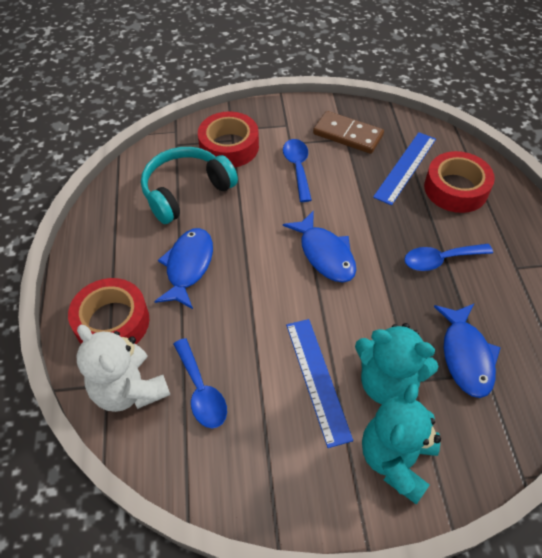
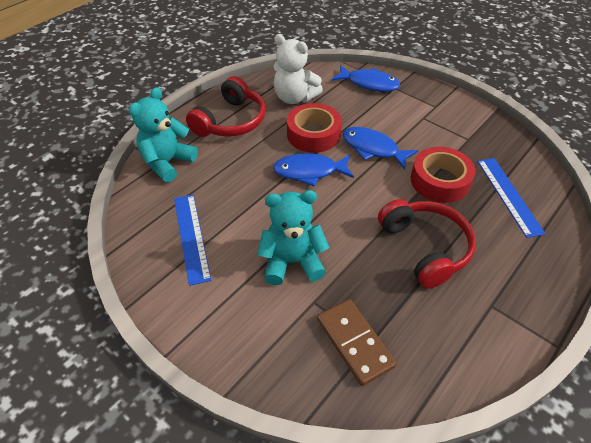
blue spoon: [173,338,227,428] [283,139,312,202] [404,244,493,271] = 3 -> none = 0
red headphones: none = 0 -> [186,76,265,137] [378,199,476,289] = 2
red tape: [68,278,149,344] [198,111,259,168] [424,151,495,213] = 3 -> [287,103,342,153] [411,147,475,203] = 2
turquoise headphones: [141,147,238,224] = 1 -> none = 0

